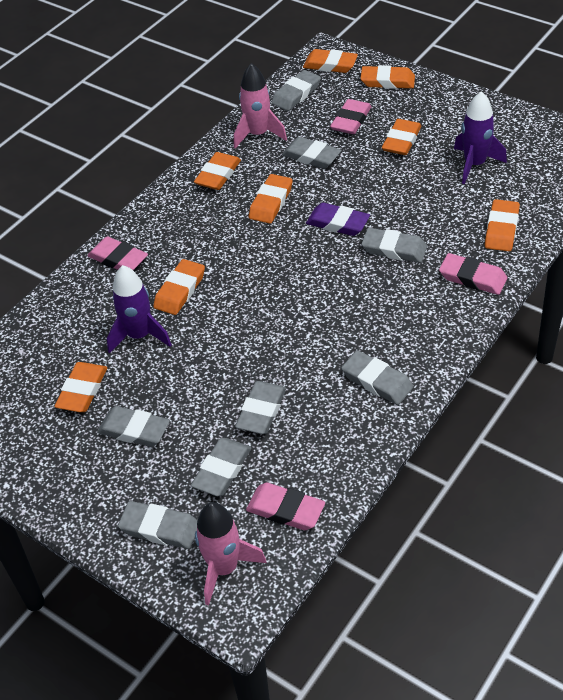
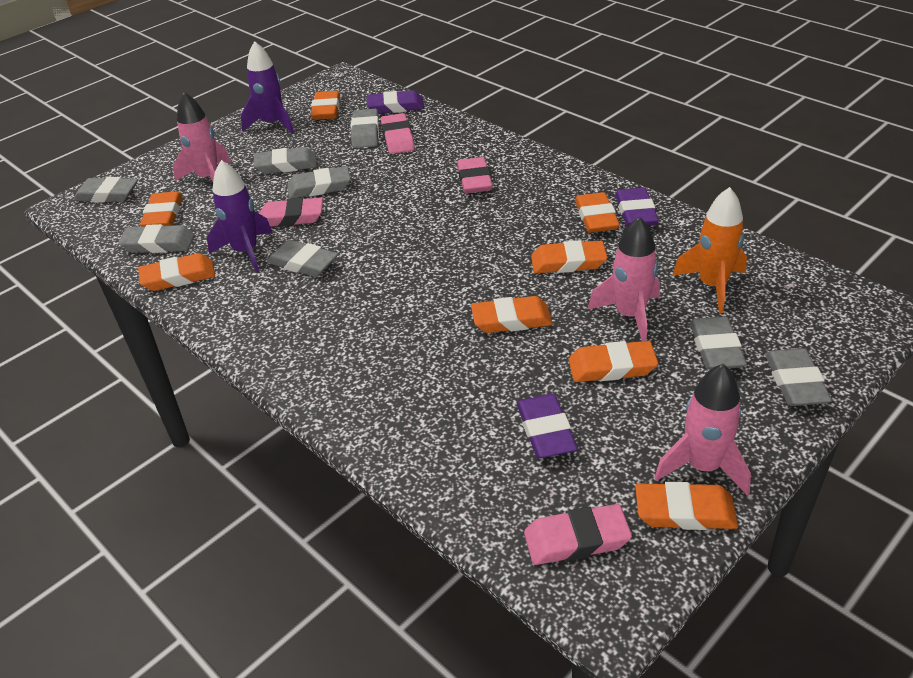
orange rocket: none = 0 -> [672,187,747,313] = 1
pink rocket: [195,502,267,605] [234,63,287,149] = 2 -> [173,92,231,182] [588,216,660,341] [654,364,751,495] = 3
purple eraser: [306,203,370,236] = 1 -> [367,90,424,114] [517,394,578,458] [615,188,659,227] = 3

